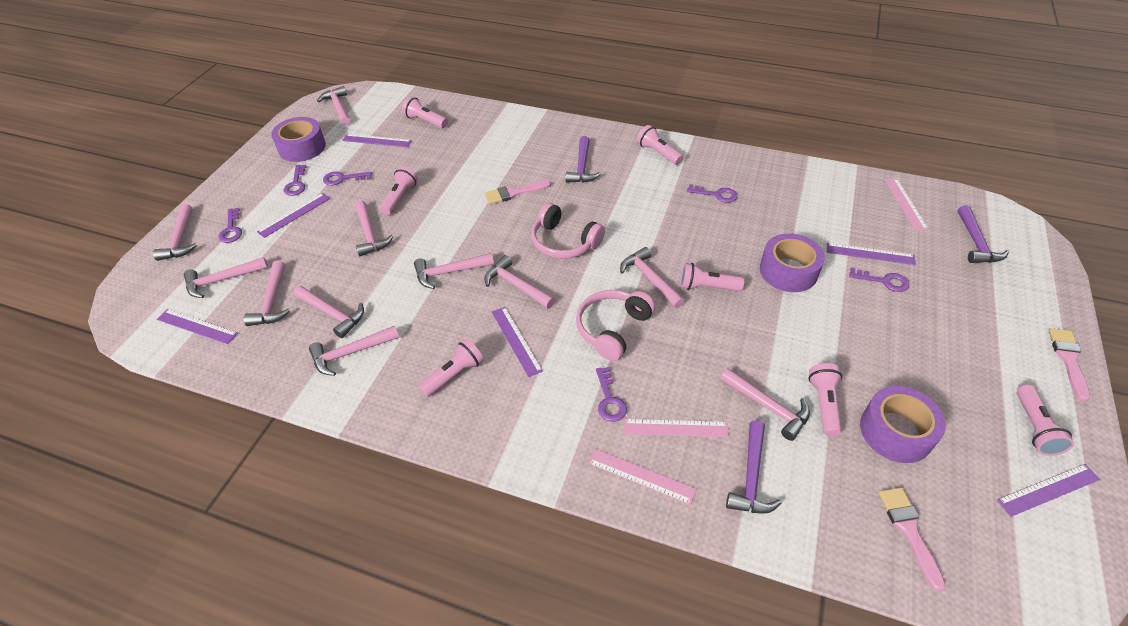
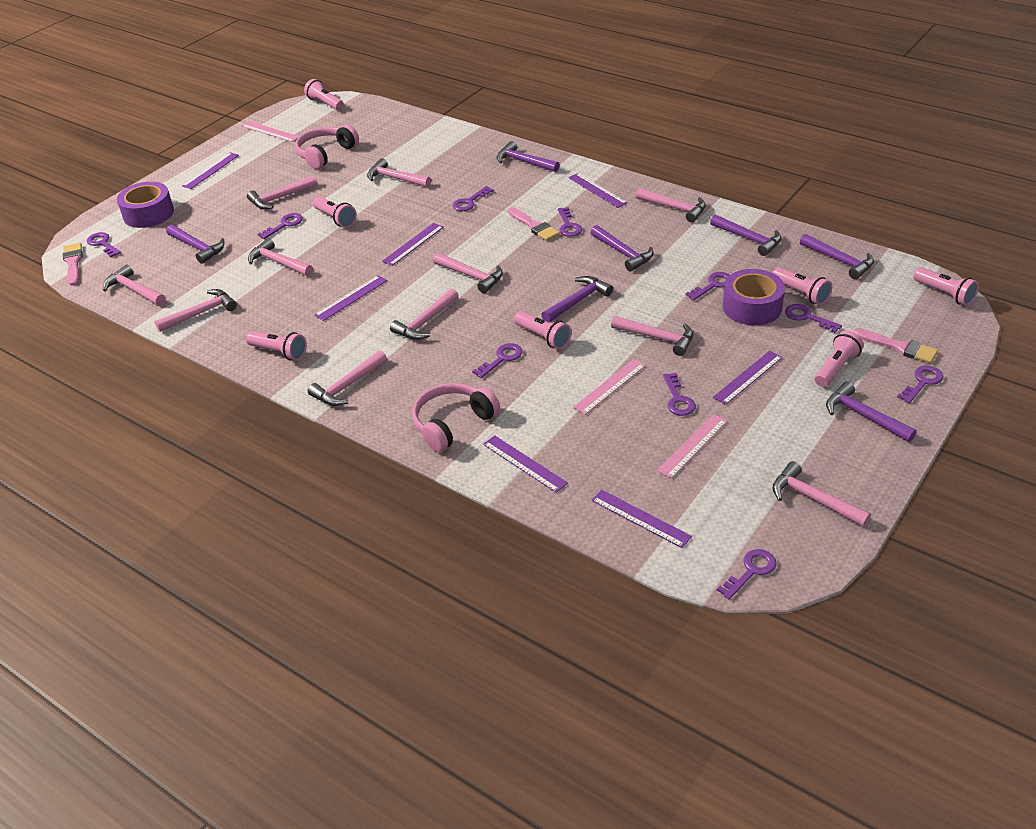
purple hammer: [565,136,601,183] [726,420,782,514] [958,205,1009,263] = 3 -> [166,225,225,264] [497,141,560,172] [541,276,613,323] [591,225,654,271] [710,214,782,256] [800,234,874,279] [826,382,917,442] = 7
purple key: [218,208,242,243] [284,165,307,196] [323,171,372,186] [596,367,627,422] [687,184,738,203] [849,268,909,292] = 6 -> [87,232,121,257] [258,213,303,239] [453,186,494,211] [472,343,522,378] [558,207,582,237] [663,373,696,416] [685,272,730,300] [717,549,777,600] [785,304,842,333] [897,366,943,403] = 10
purple ruler: [157,309,238,344] [257,193,330,238] [342,134,412,147] [492,307,543,377] [827,243,916,265] [997,464,1100,517] = 6 -> [182,152,239,189] [314,275,387,321] [382,223,444,266] [483,435,568,493] [568,173,627,208] [591,490,692,548] [713,351,783,405] = 7
purple tape: [271,117,326,162] [760,233,825,292] [860,386,946,463] = 3 -> [117,182,174,228] [723,269,785,325] = 2

